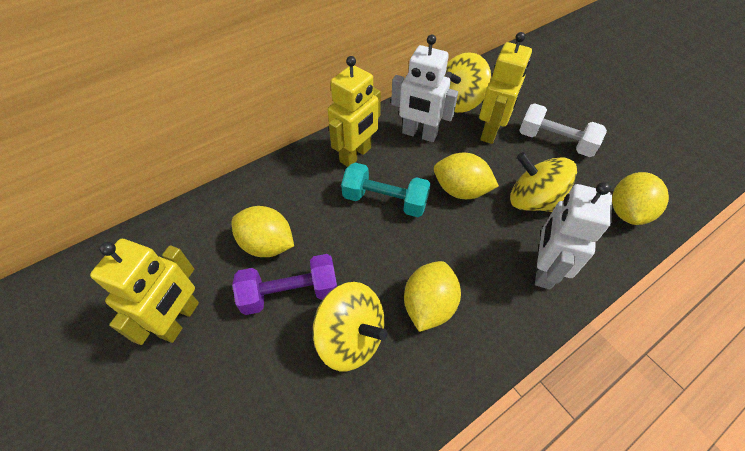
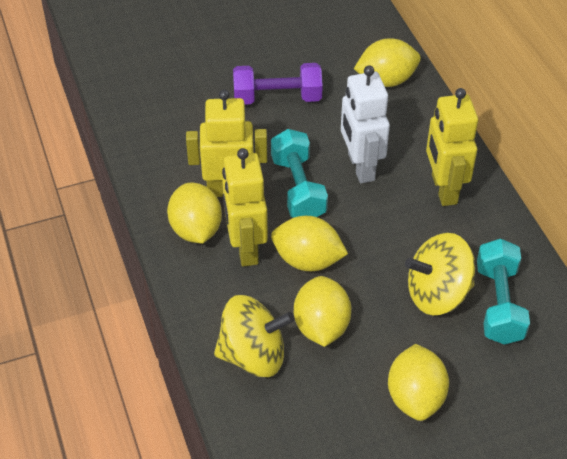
turquoise dumbbell: [341,163,431,217] = 1 -> [271,129,328,218] [477,239,530,345] = 2
white dumbbell: [519,103,607,157] = 1 -> none = 0
white robot: [391,34,458,142] [535,182,612,290] = 2 -> [341,65,390,183] = 1
yellow lemon: [231,206,294,257] [404,261,461,332] [434,153,499,199] [612,172,669,225] = 4 -> [167,183,222,243] [271,216,348,271] [294,276,351,347] [354,38,421,87] [388,344,449,421] = 5
yellow spinning top: [313,282,388,371] [444,52,491,113] [510,152,577,212] = 3 -> [214,295,295,377] [405,233,475,315] = 2

